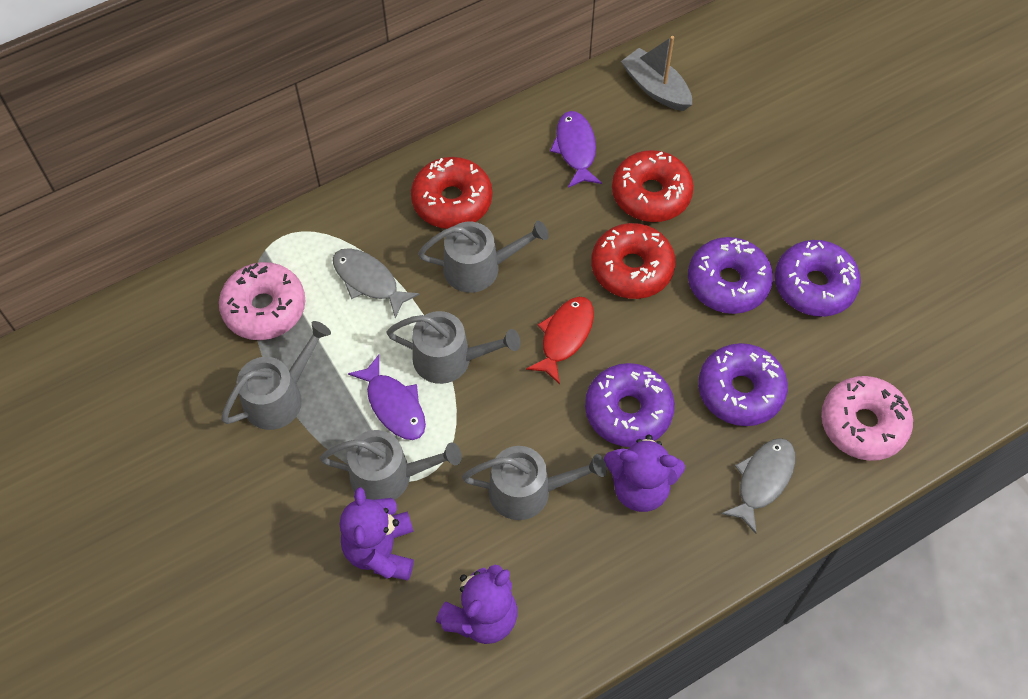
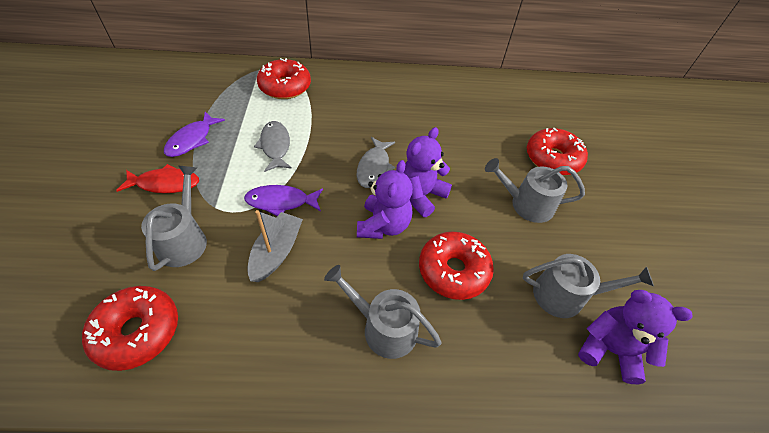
grey watering can: [221,321,331,430] [320,430,462,500] [386,311,521,384] [418,221,549,293] [462,446,607,520] = 5 -> [141,165,207,271] [324,265,441,359] [485,158,585,223] [523,254,654,318] = 4
pink donut: [219,262,305,340] [821,376,913,461] = 2 -> none = 0
purple donut: [585,363,675,447] [688,237,773,314] [698,343,788,426] [775,240,861,317] = 4 -> none = 0
red donut: [411,157,492,229] [591,223,676,299] [612,150,694,222] = 3 -> [82,286,178,371] [257,58,311,99] [419,232,494,300] [527,128,588,175] = 4

